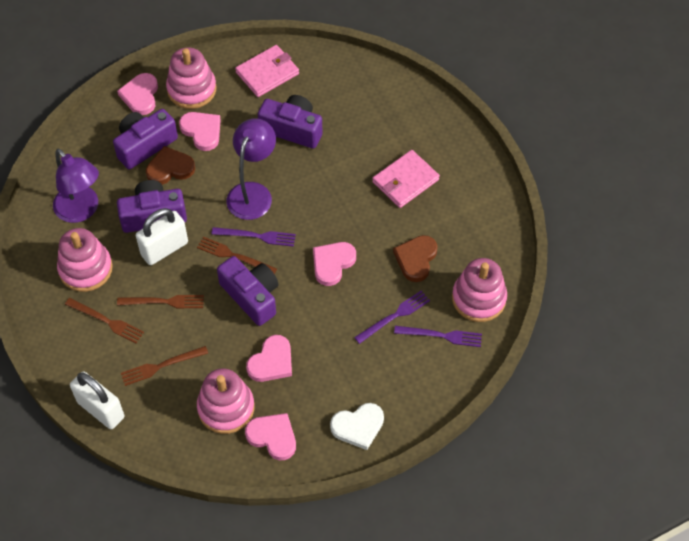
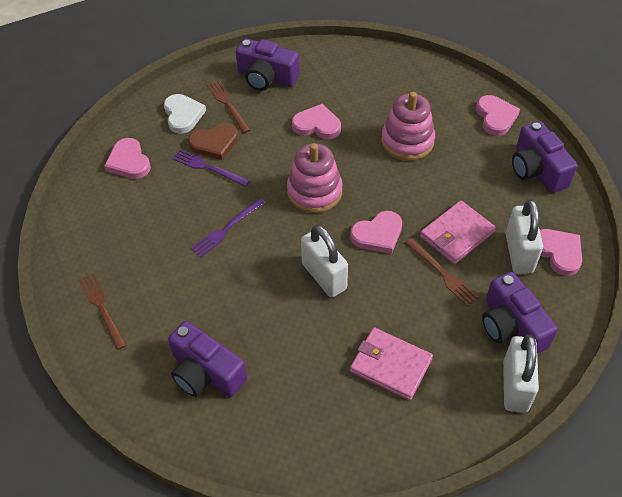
brown fork: [65,298,144,343] [117,295,204,308] [121,346,208,386] [197,236,277,274] = 4 -> [79,273,126,350] [207,80,250,133] [405,238,479,307] = 3
brown heart: [146,146,195,185] [393,235,438,282] = 2 -> [188,123,238,160] = 1
pink stacking toy: [57,228,113,292] [166,47,217,109] [197,368,254,434] [452,258,507,322] = 4 -> [287,143,343,213] [381,92,435,161] = 2
purple fork: [212,227,296,247] [354,291,430,344] [394,326,482,347] = 3 -> [172,149,250,187] [191,198,265,258] = 2
purple lamp: [53,148,99,223] [227,118,276,220] = 2 -> none = 0
white padlock: [70,371,124,429] [136,208,188,265] = 2 -> [301,225,348,297] [503,334,539,413] [506,199,543,274] = 3

